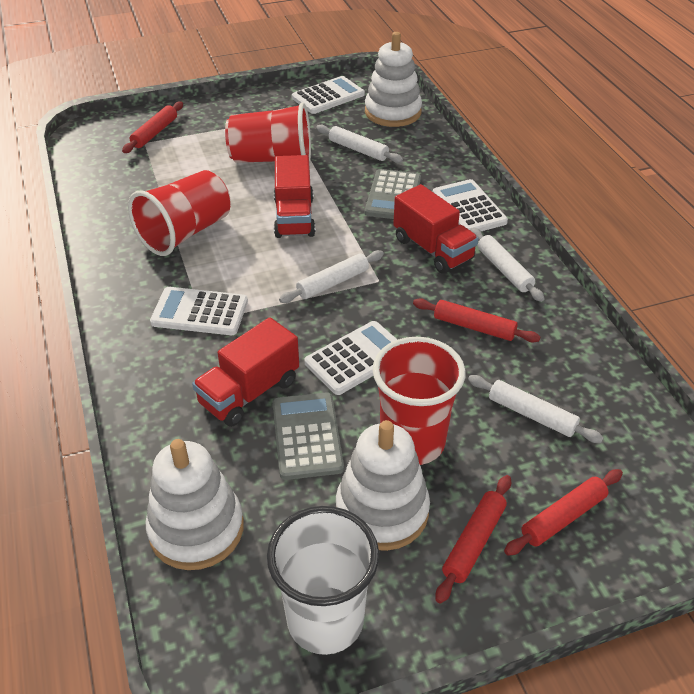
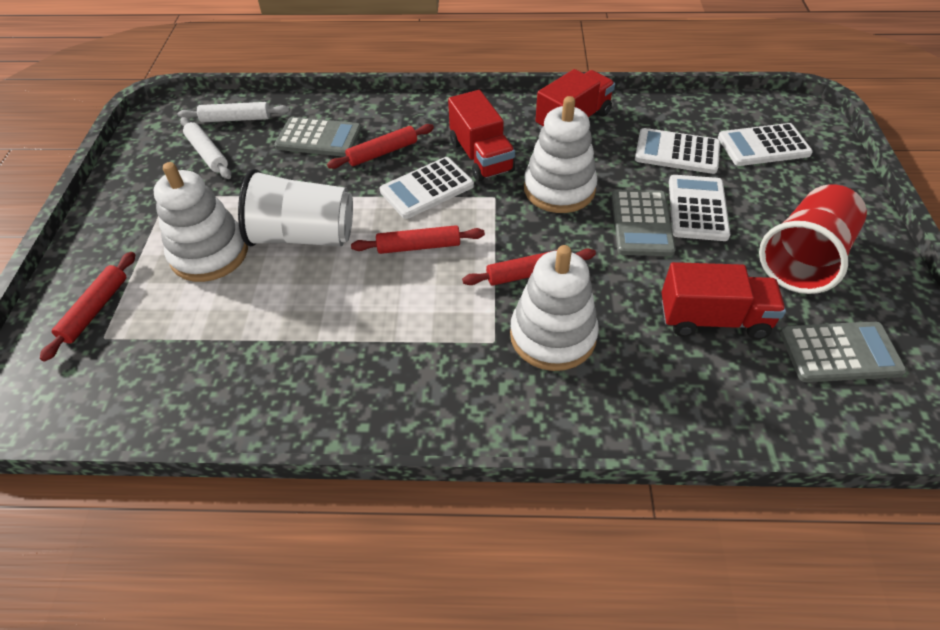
grey calculator: [272,392,344,480] [365,169,421,219] = 2 -> [275,117,362,157] [612,190,676,256] [780,321,907,382] = 3
red cup: [128,170,231,256] [225,102,311,163] [372,337,466,465] = 3 -> [759,184,867,294] = 1
white rolling pin: [279,250,384,303] [316,124,403,163] [468,375,604,443] [470,228,545,302] = 4 -> [177,102,290,122] [180,117,231,179] = 2

